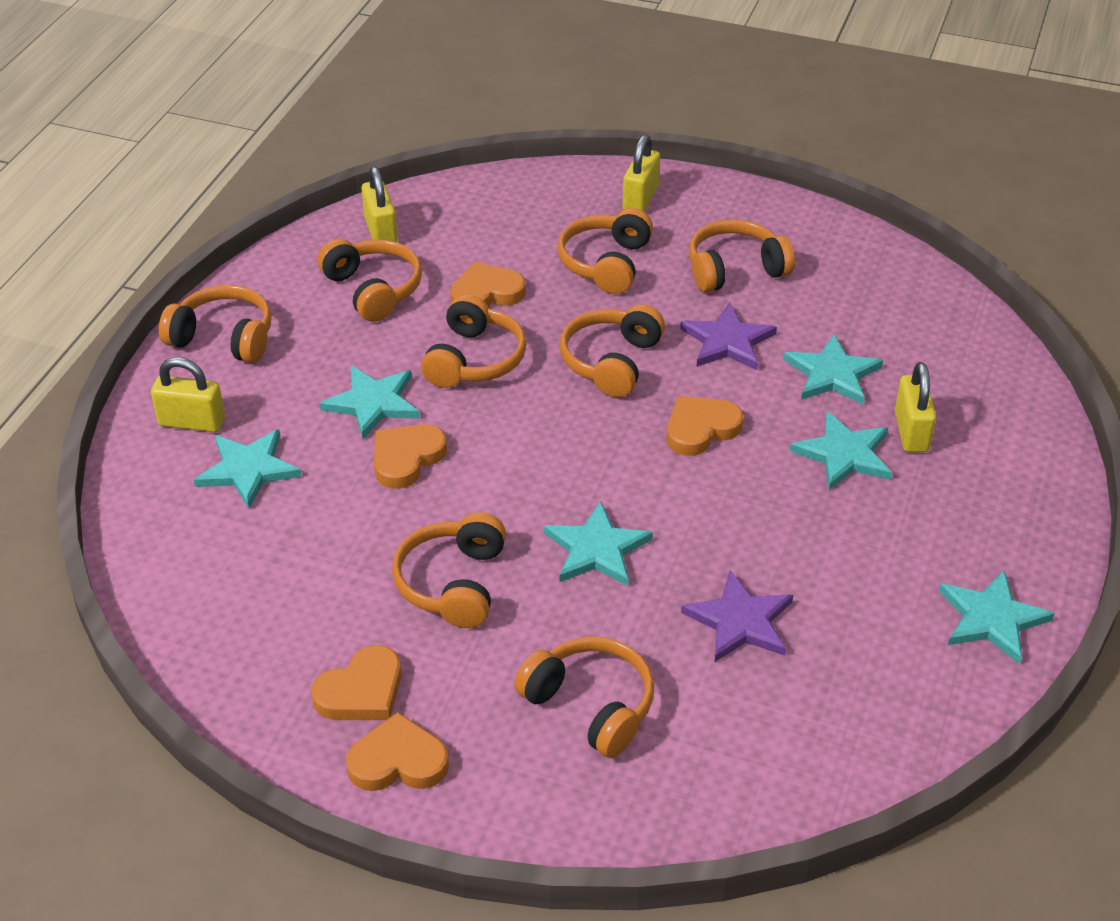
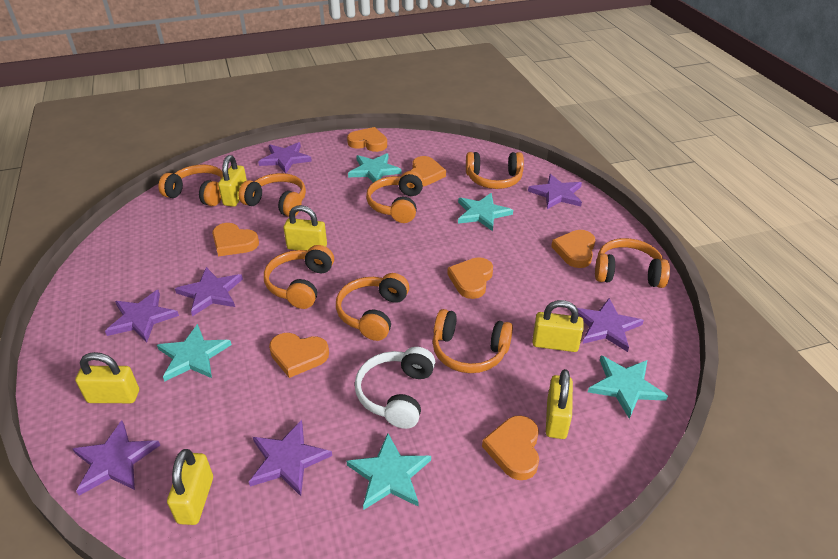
orange heart: [311,645,401,720] [346,712,449,791] [374,424,447,489] [450,262,526,307] [667,396,743,456] = 5 -> [212,223,259,257] [269,333,329,378] [347,127,387,152] [410,156,446,186] [447,257,493,299] [482,415,539,480] [551,230,595,268] = 7
purple star: [680,303,777,370] [681,570,793,662] = 2 -> [73,420,160,496] [105,290,179,342] [175,267,243,317] [249,420,332,496] [258,142,312,173] [528,174,582,209] [577,298,644,352] = 7
turquoise star: [194,429,302,509] [320,366,420,439] [544,501,653,586] [784,334,883,405] [790,411,892,490] [939,570,1054,664] = 6 -> [157,324,232,381] [346,433,431,510] [348,153,402,183] [458,193,513,231] [588,355,668,419] = 5
white headphones: none = 0 -> [355,347,435,429] = 1
yellow padlock: [151,357,225,432] [361,167,398,242] [623,134,660,212] [895,362,936,452] = 4 -> [75,352,139,403] [167,449,213,525] [218,155,247,207] [284,205,327,250] [532,300,583,352] [546,369,573,439] = 6

